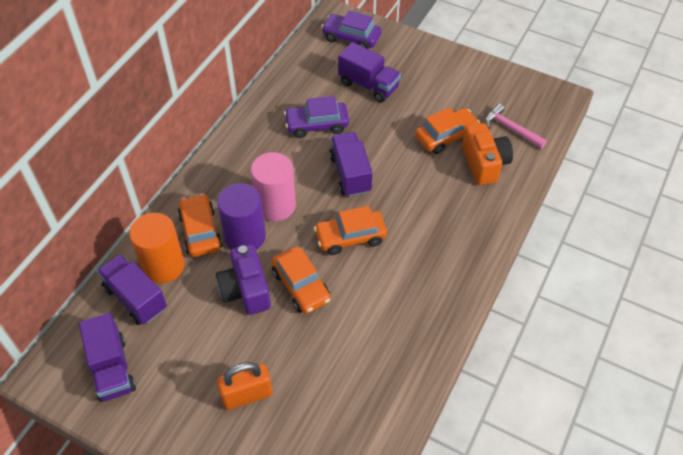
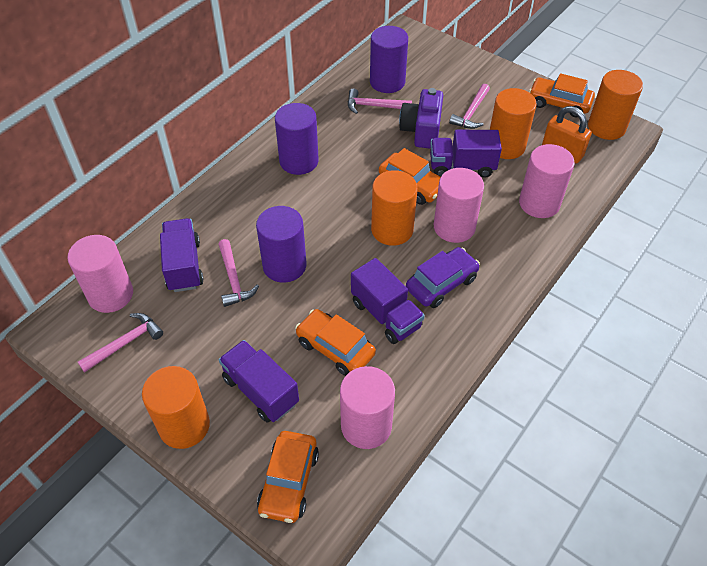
orange camera: [462,123,513,185] = 1 -> none = 0
orange cylinder: [129,213,185,283] = 1 -> [142,366,210,449] [371,170,418,246] [490,88,537,159] [588,70,643,140] = 4
pink cylinder: [251,152,296,221] = 1 -> [68,235,133,313] [340,366,395,449] [434,168,484,243] [519,144,575,218] = 4
pink hammer: [485,103,547,149] = 1 -> [78,313,163,373] [218,239,259,307] [348,88,412,114] [449,84,490,129] = 4
purple car: [284,96,349,138] [321,11,382,49] = 2 -> [406,247,480,308] = 1
purple cylinder: [217,183,266,250] = 1 -> [256,206,306,283] [275,103,319,175] [370,26,408,93] = 3

